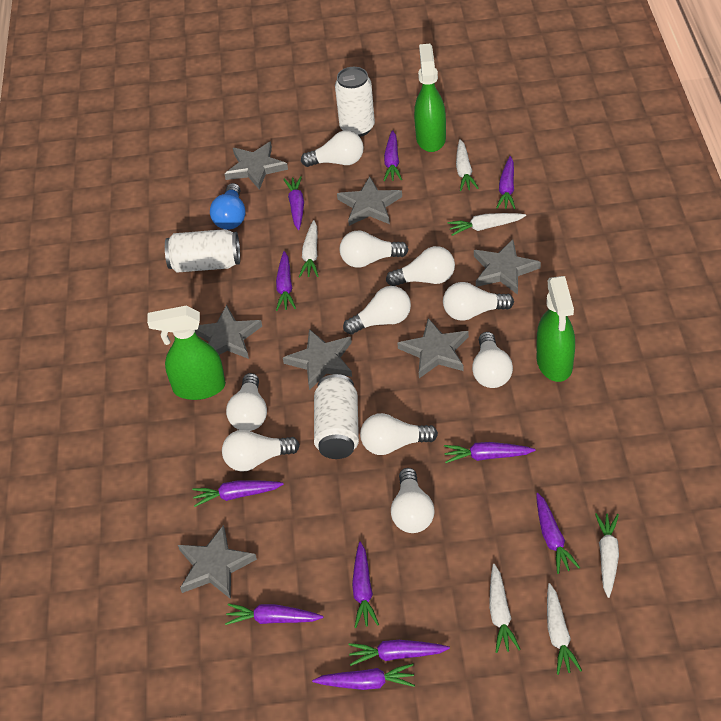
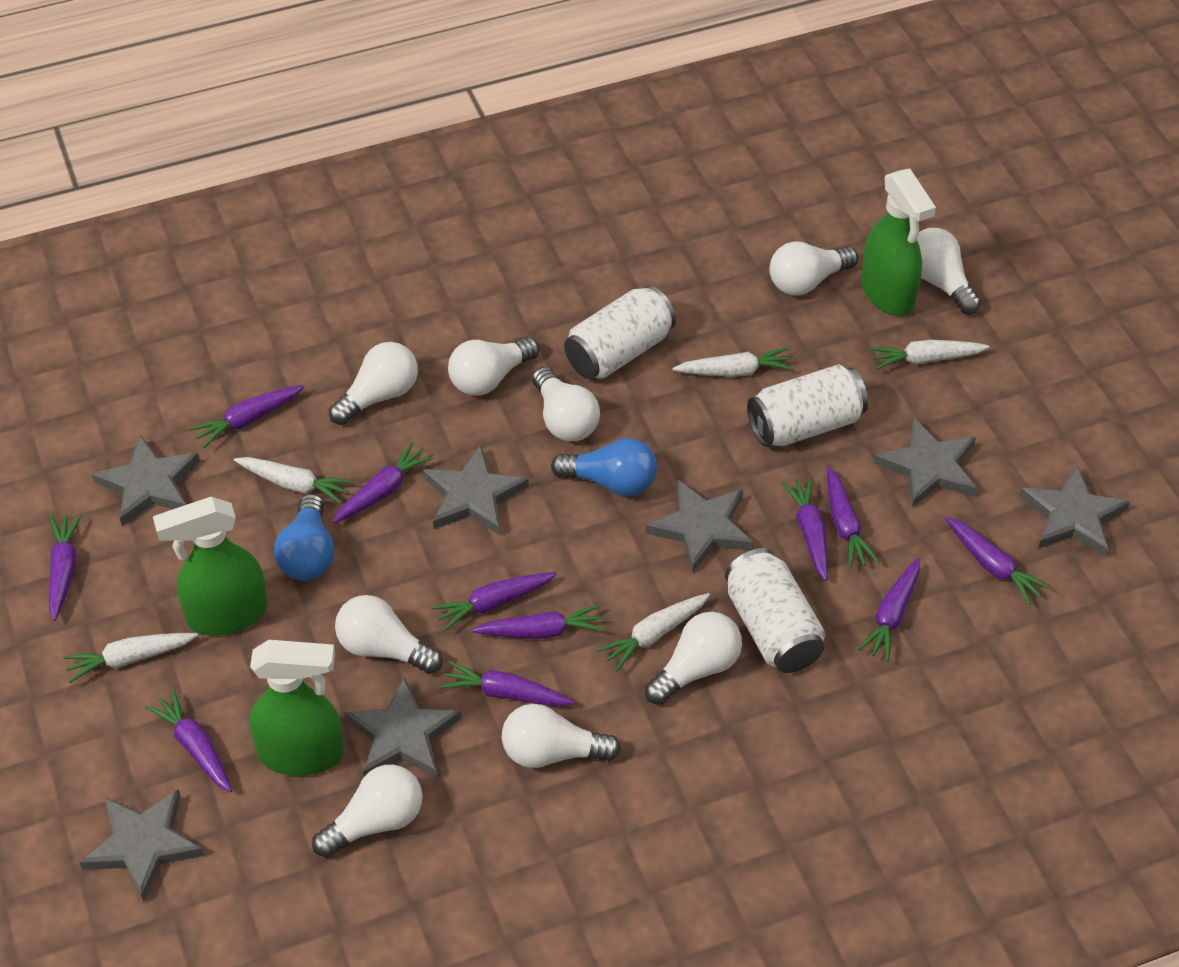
blue light bulb: [210,183,246,230] = 1 -> [274,494,335,581] [551,438,657,496] = 2
white carrot: [299,220,318,277] [448,213,526,236] [456,139,479,191] [489,564,521,653] [547,583,582,675] [595,513,619,598] = 6 -> [63,633,198,683] [234,457,353,504] [597,593,710,671] [672,347,793,377] [870,340,989,370] = 5
white light bulb: [222,430,300,472] [226,373,267,431] [301,131,364,167] [340,231,409,268] [343,286,411,335] [360,413,438,455] [386,246,455,286] [391,468,435,533] [443,282,514,321] [472,332,513,388] = 10 -> [312,764,423,858] [329,342,418,425] [335,595,443,674] [448,337,539,396] [502,704,621,768] [532,367,600,442] [645,612,742,705] [769,241,858,296] [917,228,981,314] = 9

